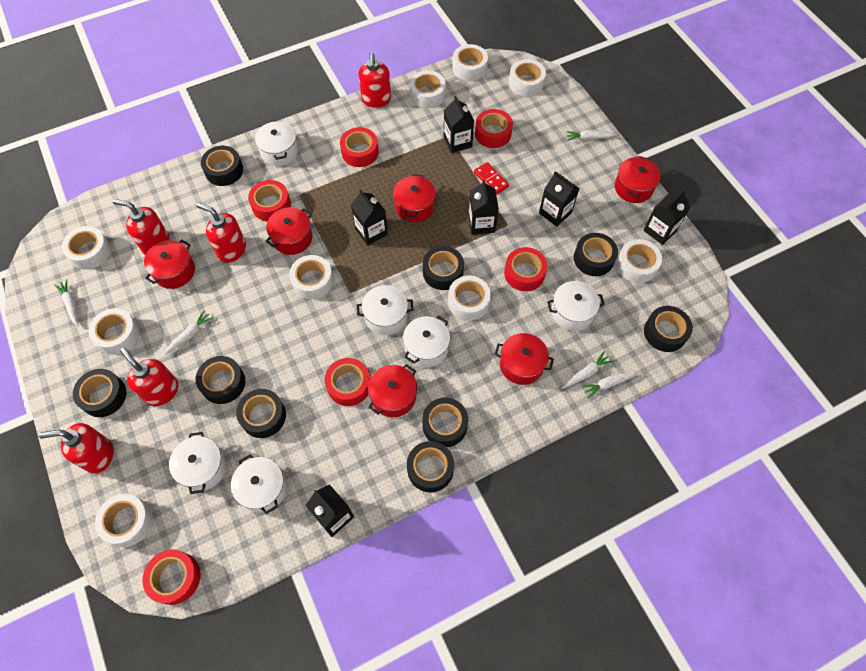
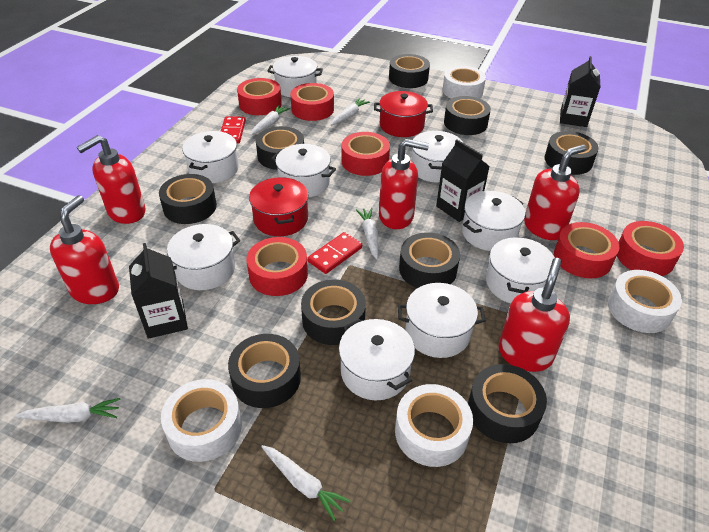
black carton: [305,484,354,537] [351,189,388,246] [444,96,474,153] [468,180,499,235] [539,171,580,227] [643,190,690,245] = 6 -> [129,243,188,339] [436,140,490,222] [560,56,600,127] = 3
red domino: [474,162,509,195] = 1 -> [220,116,246,143] [307,232,362,274] = 2
red pot: [144,240,195,289] [266,207,313,255] [368,364,417,417] [393,174,436,222] [495,333,554,385] [615,156,661,203] = 6 -> [249,177,309,236] [374,91,433,137] = 2
white pot: [169,432,226,494] [231,454,287,514] [255,120,298,166] [357,285,413,335] [403,316,450,367] [547,281,605,331] = 6 -> [167,224,240,290] [182,131,239,183] [268,56,323,97] [271,144,336,197] [339,319,415,400] [398,283,486,358] [411,131,463,183] [462,191,525,251] [486,237,555,303] = 9
white tape: [62,226,111,269] [89,308,140,355] [95,494,153,547] [289,255,333,299] [410,70,446,108] [448,276,491,321] [452,44,488,81] [509,59,546,97] [617,239,662,283] = 9 -> [161,379,242,462] [395,384,473,467] [443,66,486,99] [608,270,682,333] = 4

